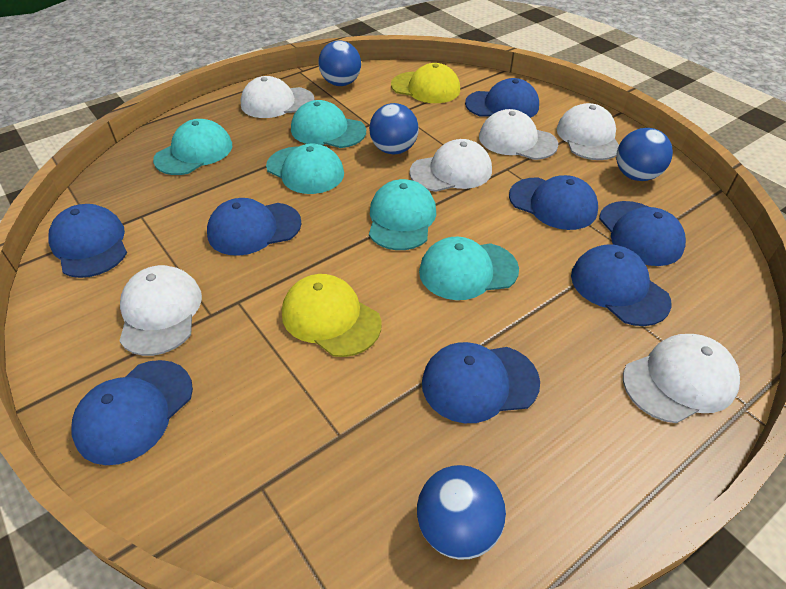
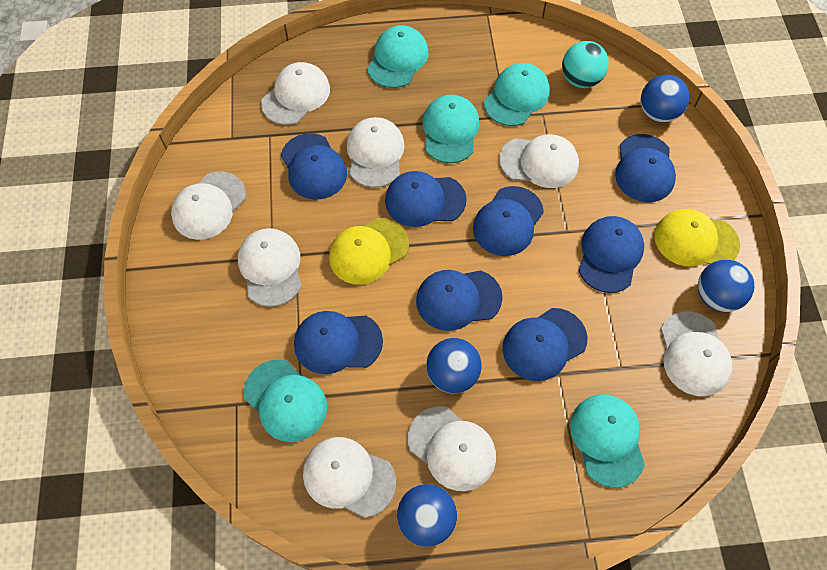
turquoise ball: none = 0 -> [562,41,609,88] = 1
white cap: [119,265,202,356] [240,76,315,118] [410,139,492,192] [479,109,558,160] [557,103,619,160] [623,334,740,423] = 6 -> [171,171,246,240] [238,228,301,307] [261,62,330,125] [303,437,396,518] [347,117,405,188] [408,406,496,491] [499,134,579,188] [661,311,732,396] = 8

